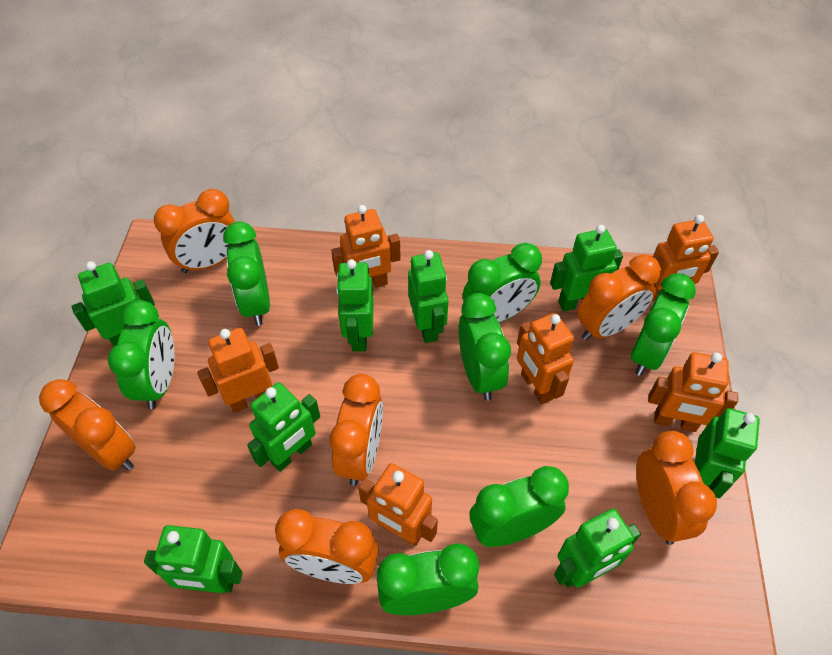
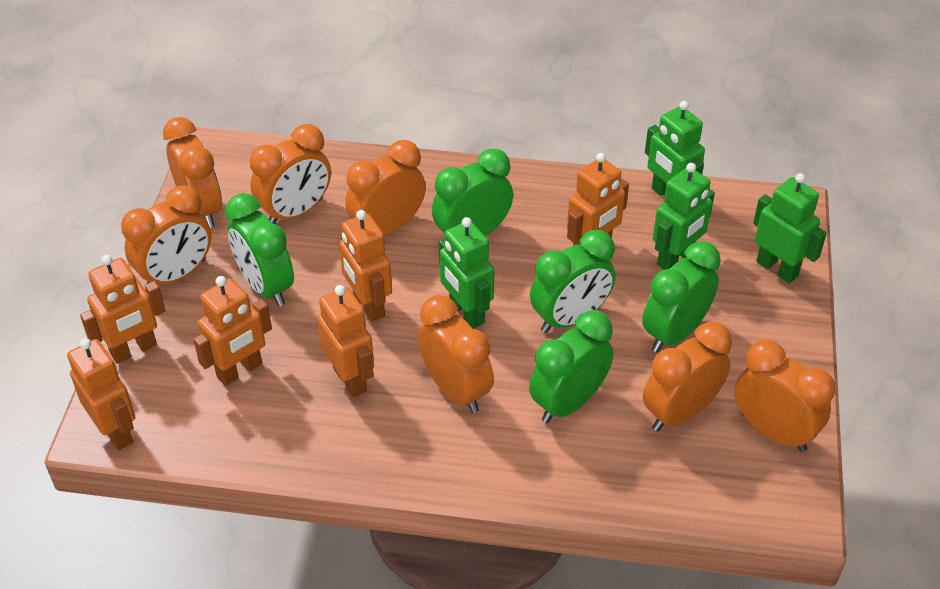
green clock: [108,300,175,409] [223,222,270,326] [377,543,479,615] [458,293,511,401] [463,243,542,323] [470,466,569,547] [631,273,696,376] = 7 -> [225,193,294,306] [432,149,513,236] [529,311,614,423] [530,230,615,333] [642,241,721,353] = 5
green robot: [71,261,155,347] [144,525,243,593] [247,382,320,472] [336,259,373,351] [408,250,449,343] [550,225,623,312] [554,508,641,588] [695,408,760,498] = 8 -> [439,217,494,329] [645,101,705,196] [653,163,715,270] [753,173,827,283] = 4
orange clock: [39,379,136,471] [154,189,235,273] [275,509,379,584] [330,374,383,486] [577,254,661,341] [636,431,717,545] = 6 -> [121,185,212,285] [163,117,222,228] [250,124,331,224] [345,140,426,235] [418,295,494,413] [643,322,732,431] [734,340,835,452] = 7

